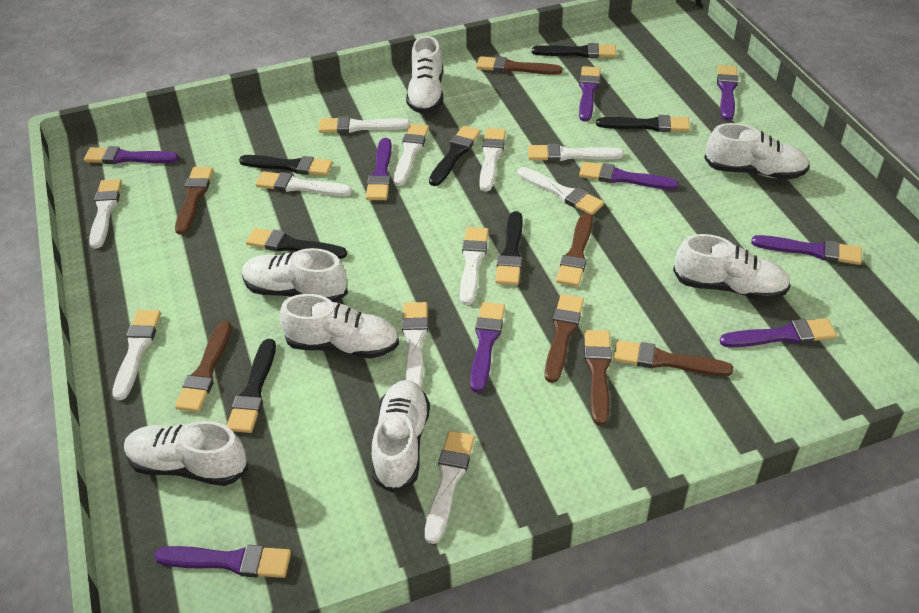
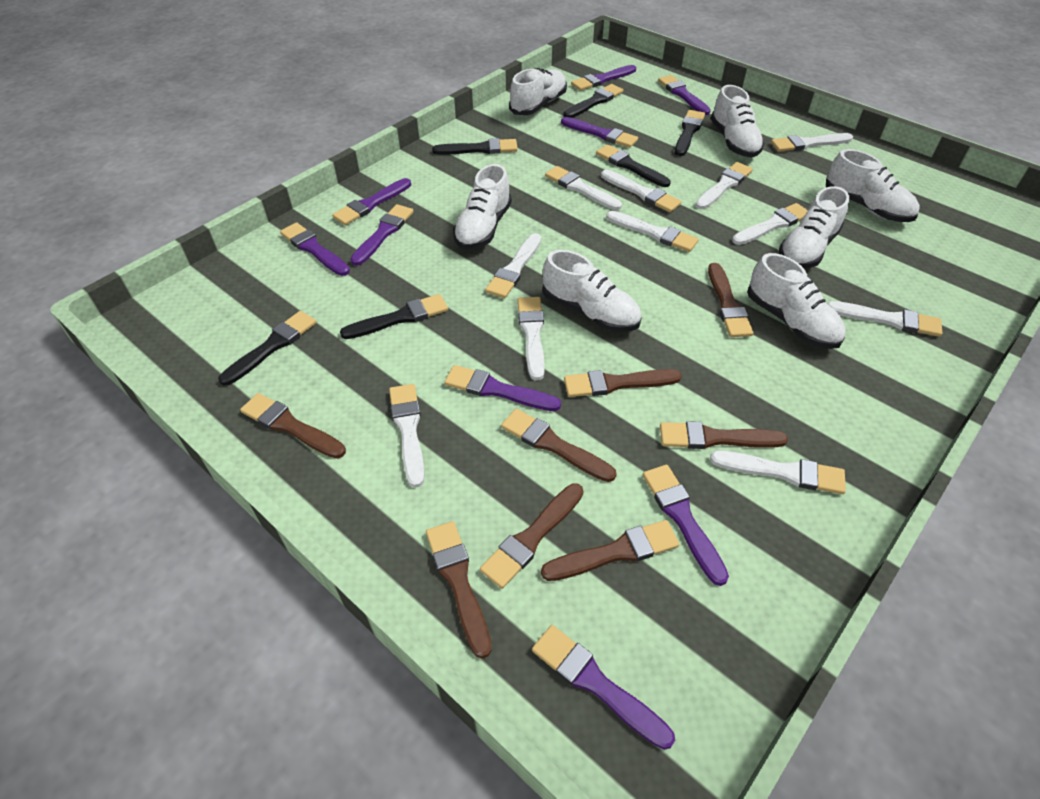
black brush: [227,339,276,433] [239,155,333,176] [246,228,347,259] [429,126,481,186] [495,211,523,285] [532,43,616,58] [596,115,690,132] = 7 -> [218,311,316,386] [340,294,448,339] [432,138,518,155] [563,84,623,118] [596,144,670,187] [675,110,705,156] = 6
brown brush: [175,167,213,235] [175,321,232,412] [476,56,563,75] [545,294,584,383] [556,213,593,287] [584,330,612,425] [613,340,733,376] = 7 -> [240,393,346,459] [426,521,492,659] [480,483,583,589] [501,409,617,482] [541,520,680,581] [564,369,682,397] [660,421,788,449] [708,263,753,337] = 8

